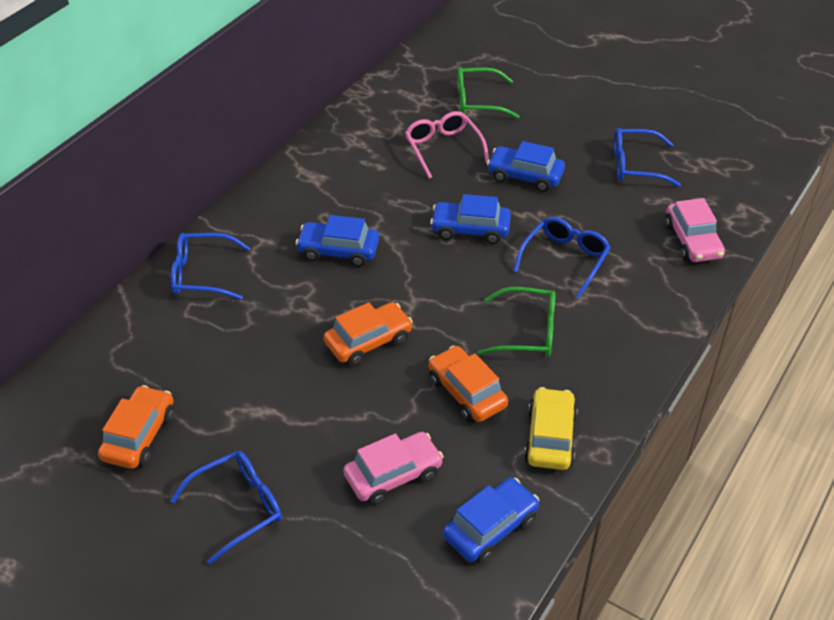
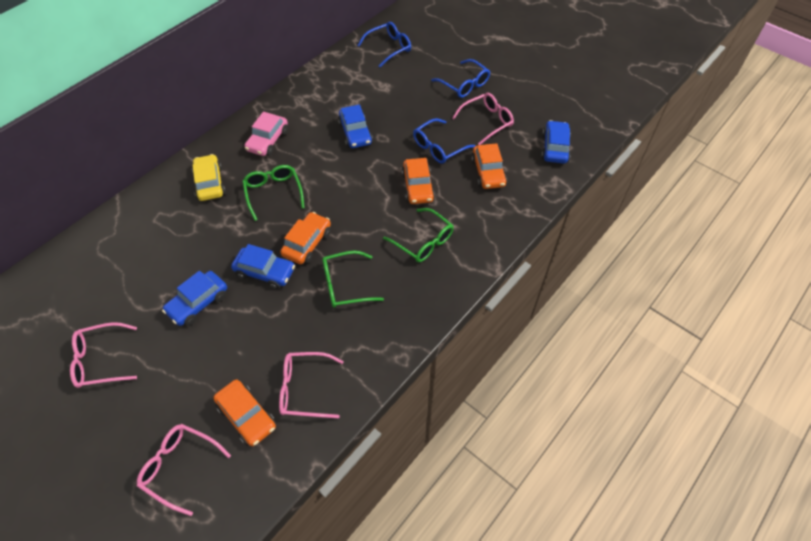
blue glasses: [170,451,282,565] [171,233,250,300] [513,217,611,298] [614,128,681,187] = 4 -> [357,22,411,67] [413,118,476,164] [431,59,490,98] = 3
green glasses: [457,67,519,118] [477,287,556,357] = 2 -> [242,165,305,221] [322,251,384,308] [383,208,454,263] = 3
orange car: [98,385,175,469] [324,302,413,366] [429,346,508,422] = 3 -> [213,379,276,446] [280,212,331,264] [402,158,435,204] [471,143,507,189] = 4
pink car: [343,432,444,505] [665,198,725,262] = 2 -> [244,112,288,156] = 1
pink glasses: [405,111,489,179] = 1 -> [70,322,137,388] [137,424,231,516] [279,352,344,418] [452,93,514,145] = 4

